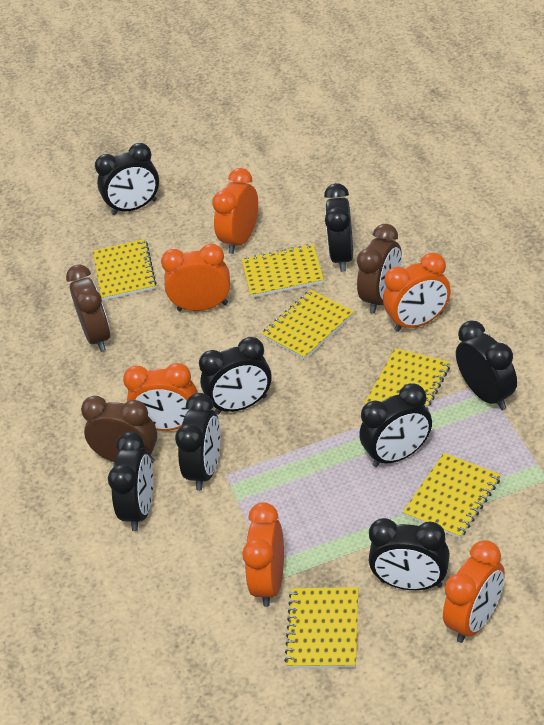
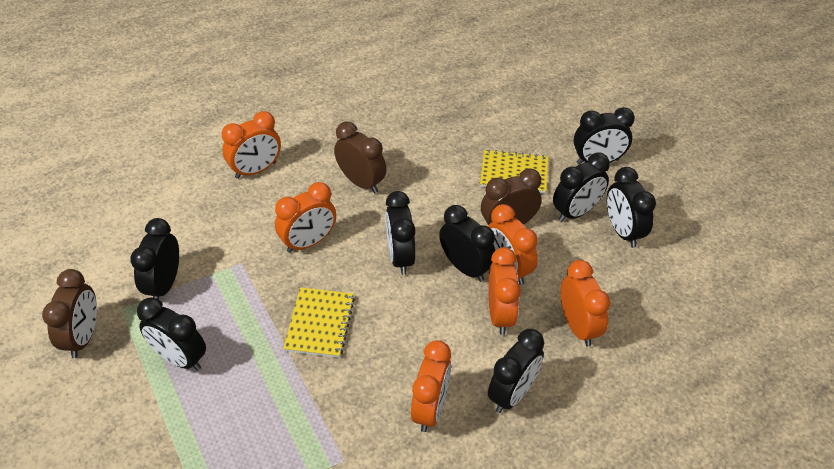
yellow notebook: [93,239,156,300] [242,244,324,298] [261,290,354,360] [284,587,358,668] [364,348,450,409] [403,453,501,539] = 6 -> [283,287,355,358] [480,149,548,193] = 2

